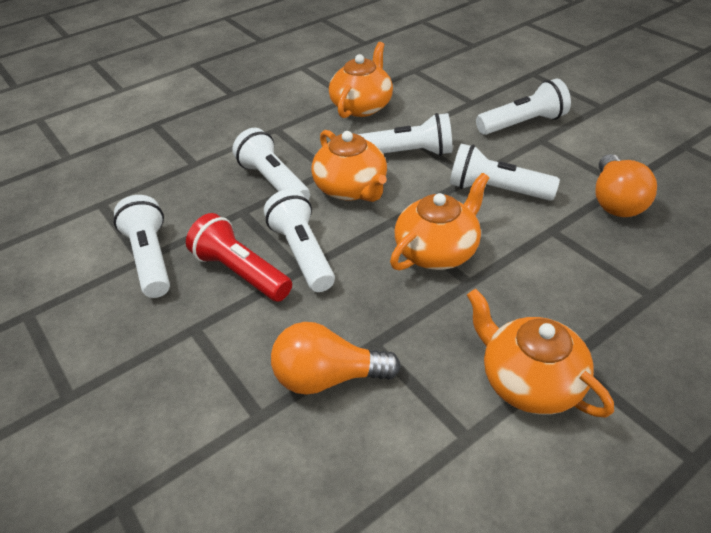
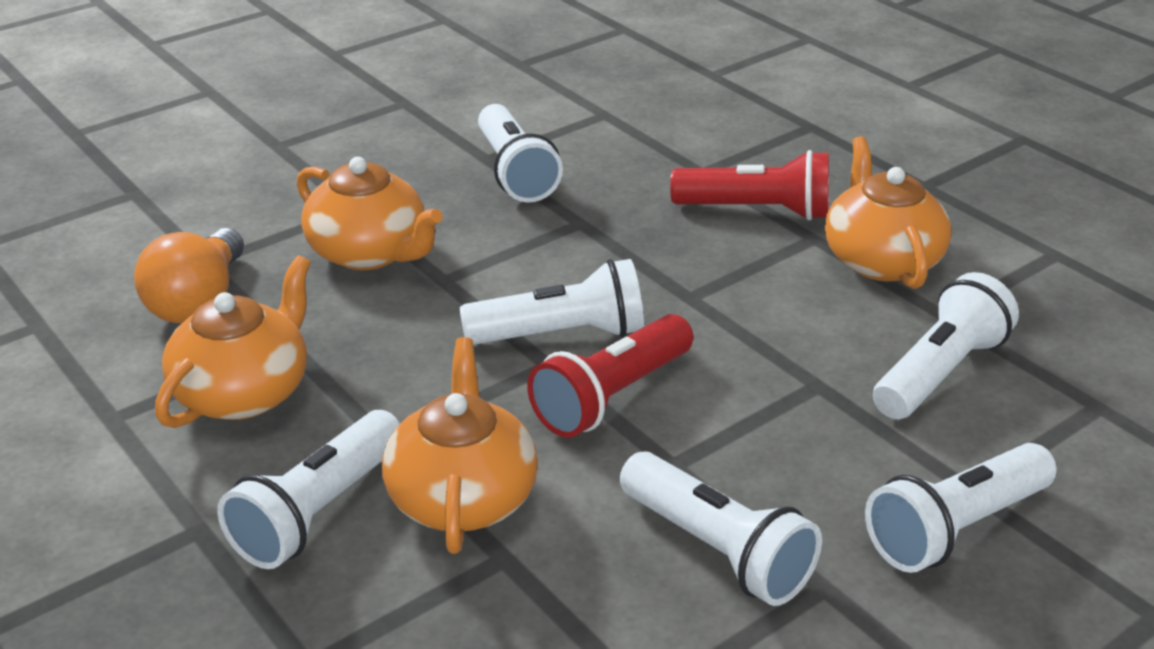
orange light bulb: [271,322,401,395] [595,154,657,217] = 2 -> [134,228,244,323] = 1
red flashlight: [186,213,292,302] = 1 -> [527,314,693,438] [670,150,829,220] = 2

